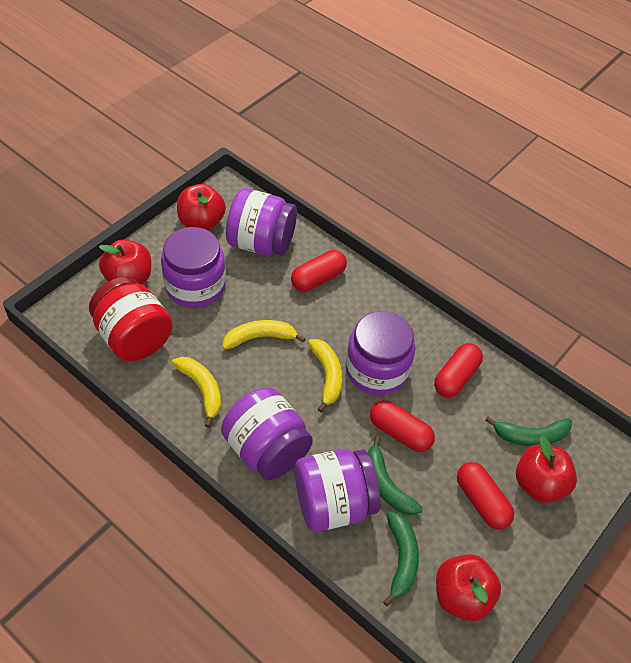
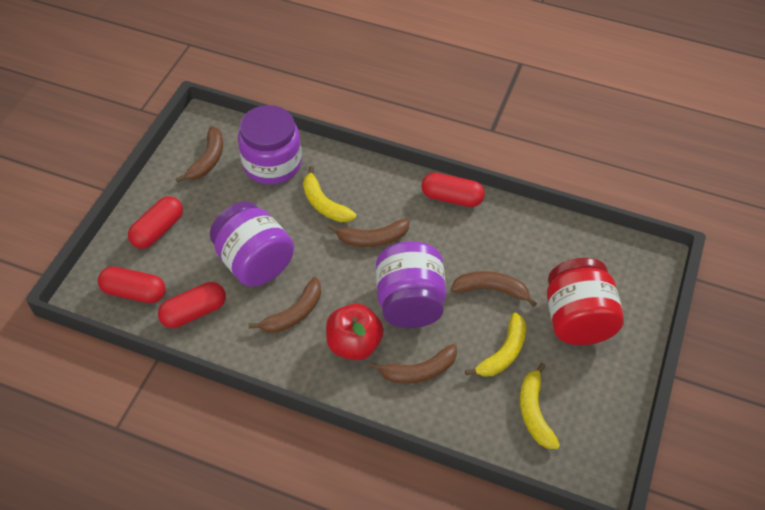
brown banana: none = 0 -> [176,126,223,183] [249,277,321,333] [328,219,410,247] [369,344,457,384] [451,271,537,307] = 5
green banana: [368,436,423,515] [383,511,419,606] [485,416,572,446] = 3 -> none = 0
purple jar: [161,227,226,308] [221,387,313,480] [226,188,297,256] [295,449,381,532] [346,311,415,395] = 5 -> [210,201,294,286] [238,105,302,185] [376,241,446,328] = 3
red apple: [99,240,151,285] [177,184,226,231] [436,554,501,621] [516,436,577,503] = 4 -> [326,304,384,360] = 1

